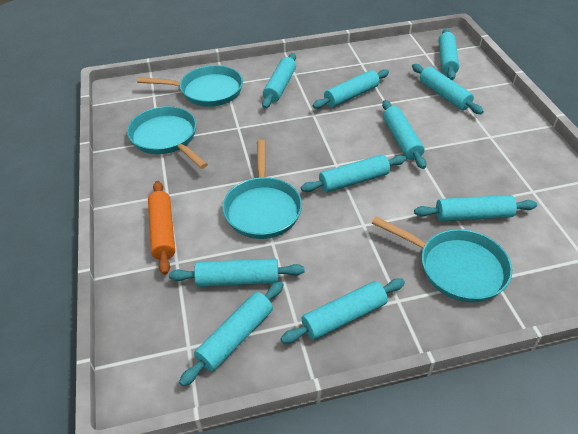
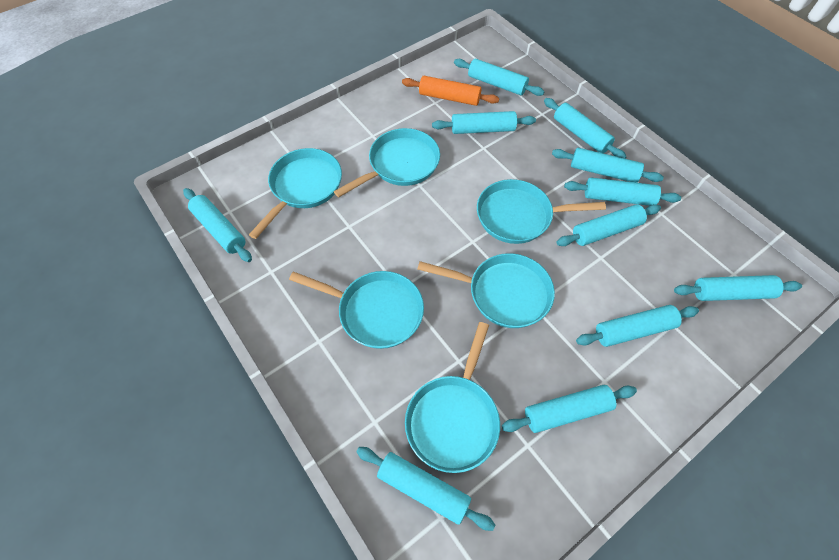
turquoise pan: [127,106,208,169] [137,65,243,107] [222,140,302,239] [372,217,512,303] = 4 -> [249,148,342,239] [289,271,424,349] [334,128,440,198] [405,322,500,473] [417,253,555,328] [477,179,606,244] = 6
turquoise rolling pin: [169,259,305,287] [179,281,284,386] [262,53,296,109] [281,278,405,344] [301,154,406,193] [313,69,389,109] [382,100,426,169] [412,64,484,114] [414,195,537,221] [438,29,459,80] = 10 -> [183,188,252,262] [356,447,495,531] [432,111,536,134] [454,59,545,96] [502,385,637,433] [544,98,626,159] [552,148,664,183] [557,204,661,246] [564,178,681,206] [576,305,699,347] [674,275,802,301] = 11

